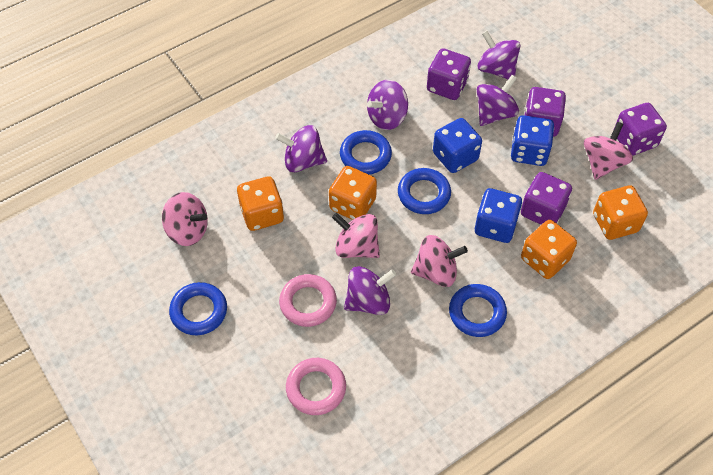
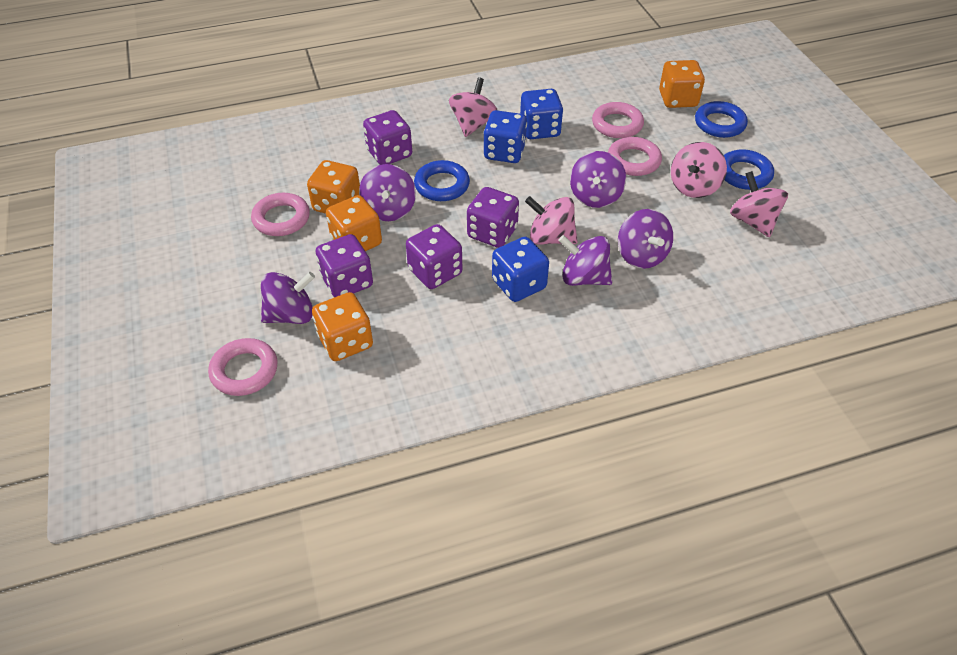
blue ring: [169,282,227,335] [340,130,392,174] [398,168,451,214] [449,284,507,337] = 4 -> [414,160,470,201] [695,101,748,138] [724,149,774,190] = 3
pink ring: [279,274,337,327] [286,358,346,415] = 2 -> [208,338,278,396] [251,193,310,236] [592,102,644,138] [608,137,662,176] = 4

